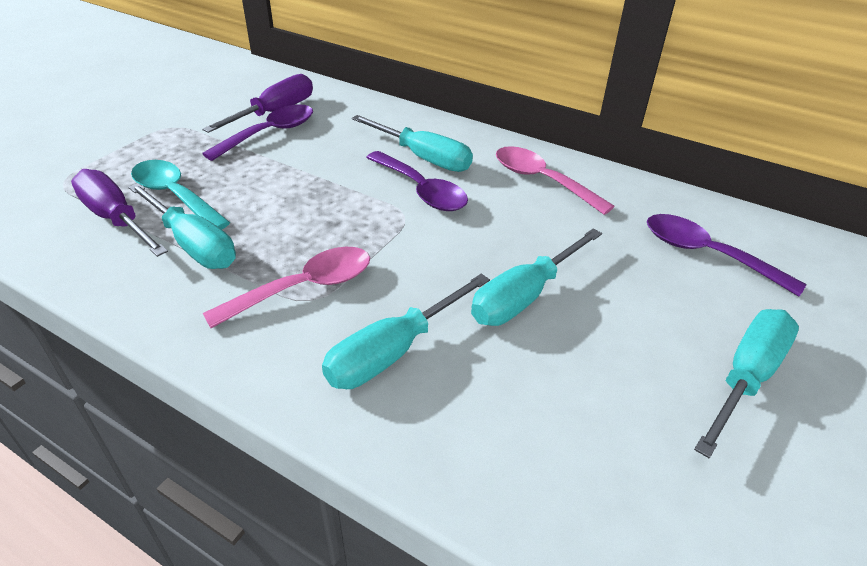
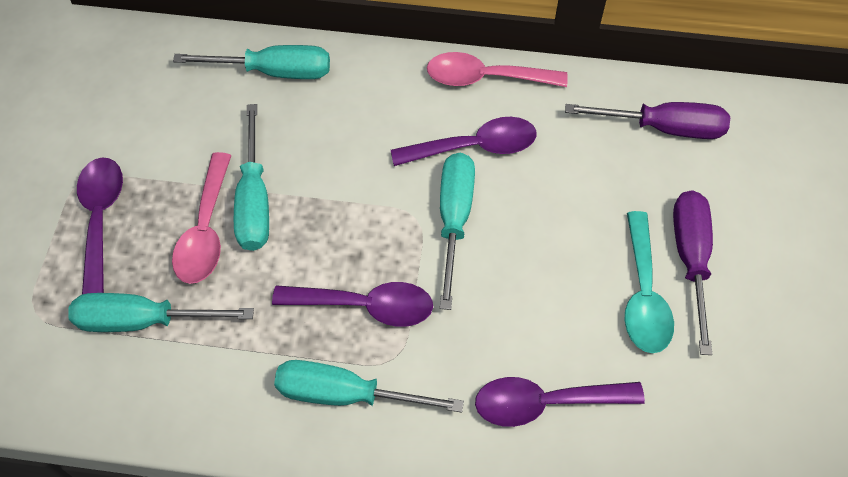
purple spoon: [202,104,313,161] [366,151,468,211] [647,214,807,297] = 3 -> [77,157,123,294] [272,282,433,327] [391,117,537,166] [475,377,645,427] = 4

